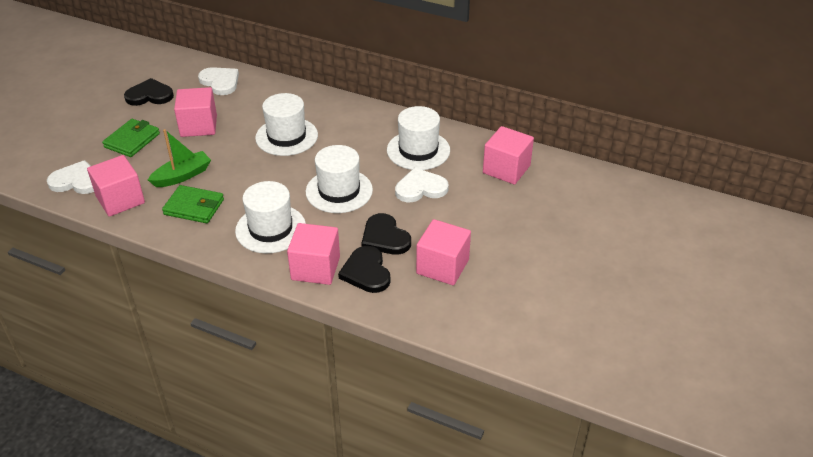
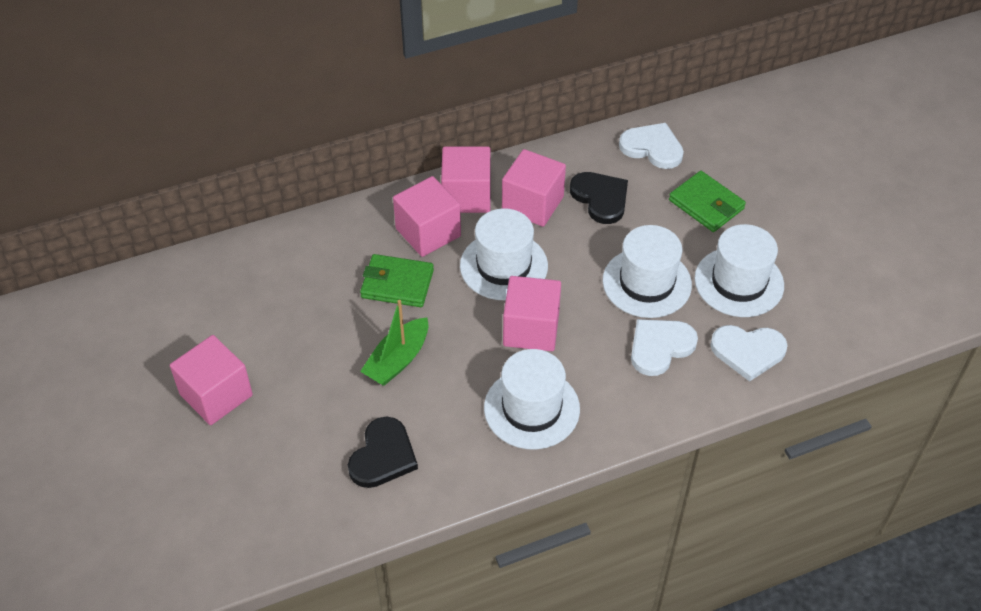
black heart: [124,78,174,106] [338,246,391,293] [361,213,411,255] = 3 -> [348,417,418,488] [570,172,628,224] = 2

